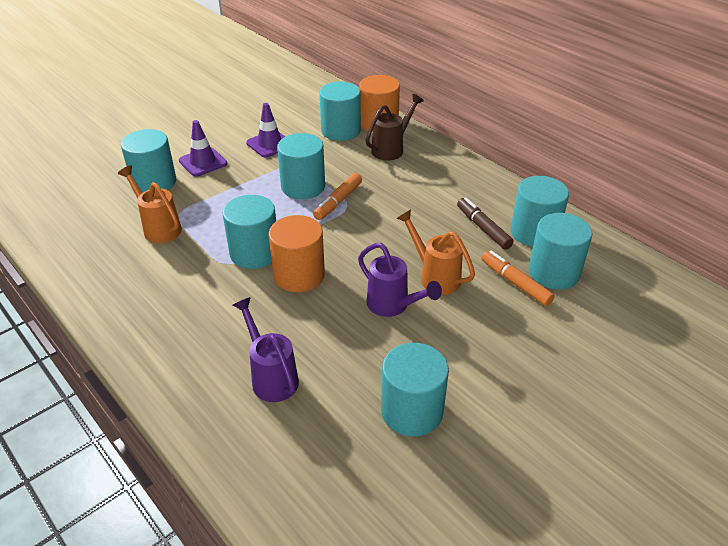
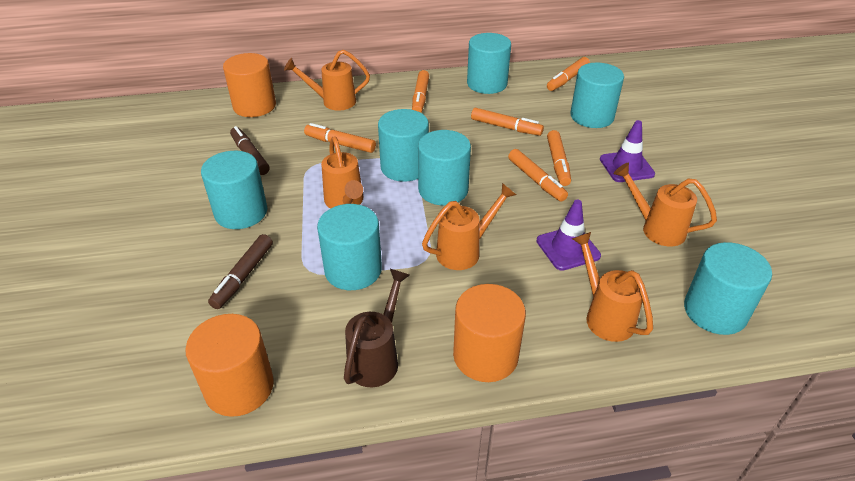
brown marker: [457,197,514,250] = 1 -> [208,234,273,309] [230,126,270,175] = 2
orange cylinder: [269,215,325,292] [359,75,400,133] = 2 -> [185,314,274,417] [223,53,276,117] [453,284,526,382] = 3
orange marker: [313,173,362,220] [481,251,555,306] = 2 -> [304,123,376,153] [412,70,429,113] [471,108,544,136] [508,149,568,202] [547,57,590,91] [547,130,571,186] = 6
orange watering can: [118,165,182,243] [397,209,475,295] = 2 -> [284,50,370,111] [321,137,363,209] [422,183,516,270] [572,232,653,342] [613,163,717,247] = 5
purple watering can: [233,297,299,402] [358,243,442,317] = 2 -> none = 0

